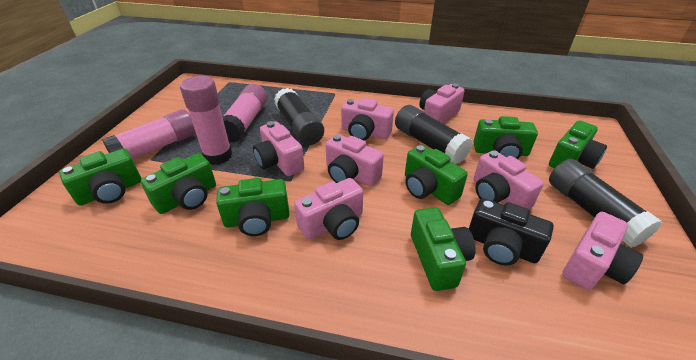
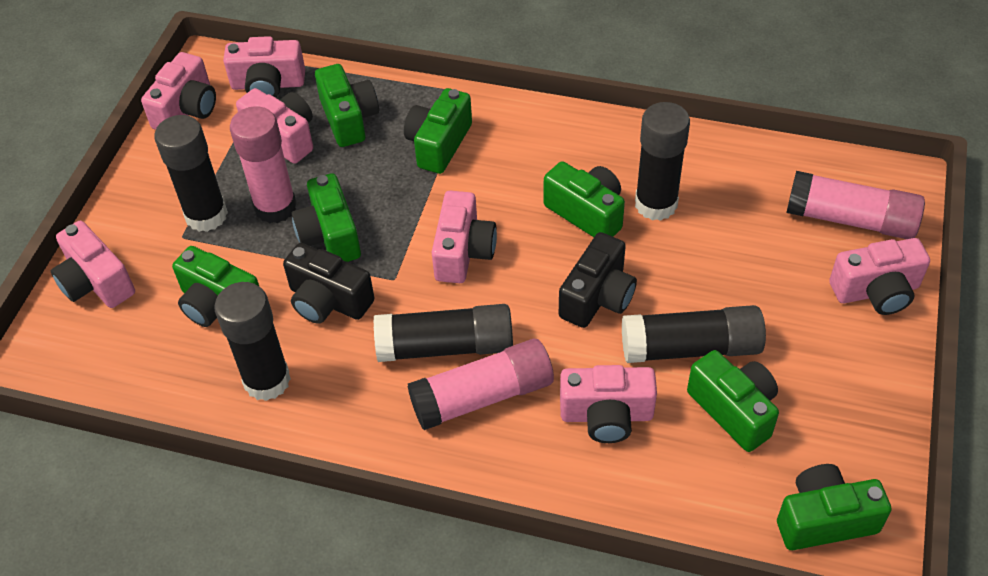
black camera: [469,198,554,265] = 1 -> [283,243,374,324] [559,232,637,328] = 2
black glue stick: [274,88,324,145] [395,105,473,164] [549,159,663,248] = 3 -> [154,115,228,232] [214,282,291,401] [373,304,513,362] [622,305,766,363] [635,102,690,221] = 5

